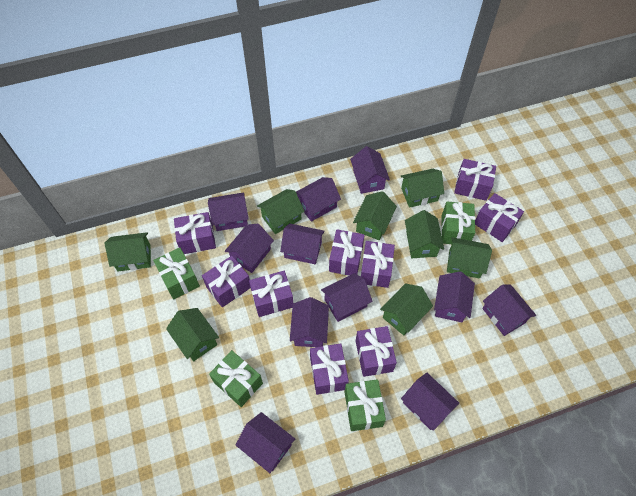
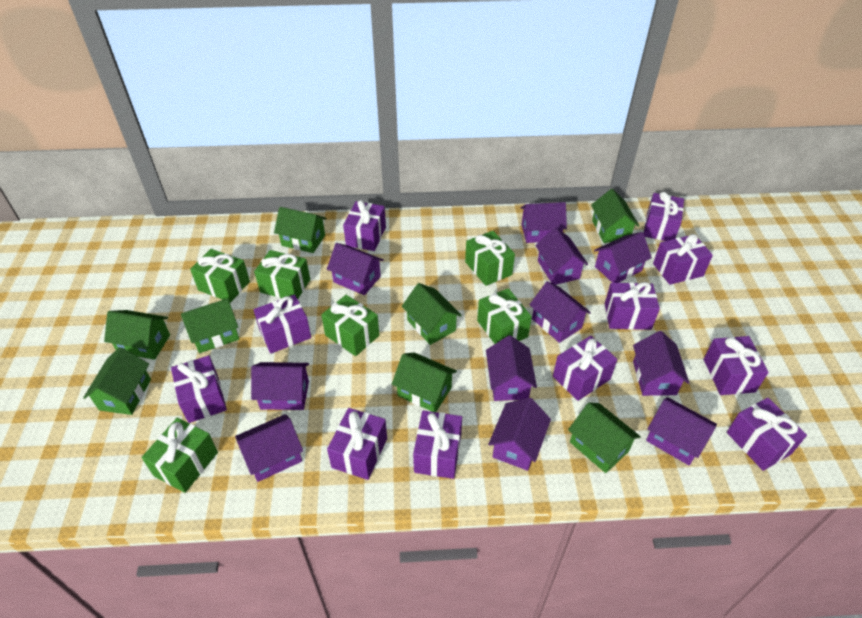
green gift: [153,247,200,300] [209,350,263,407] [345,379,386,431] [441,202,475,244] = 4 -> [142,418,218,493] [190,249,250,303] [254,250,310,299] [321,295,379,356] [465,231,515,286] [477,288,532,344] = 6
purple gift: [174,212,216,254] [202,256,251,307] [249,271,293,317] [310,343,349,395] [329,229,364,276] [356,326,397,377] [361,241,395,288] [454,159,496,201] [475,193,524,242] = 9 -> [171,355,227,423] [253,295,311,354] [327,408,387,480] [343,200,386,251] [413,411,462,479] [553,336,617,401] [605,282,660,330] [644,192,684,241] [653,234,713,285] [703,336,769,395] [727,398,807,471] = 11

